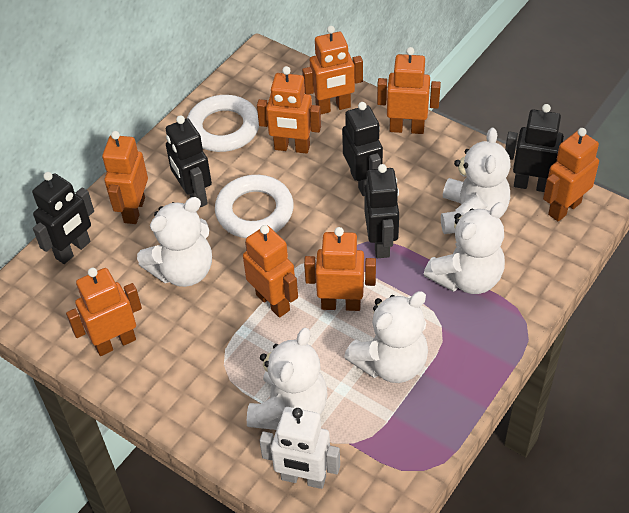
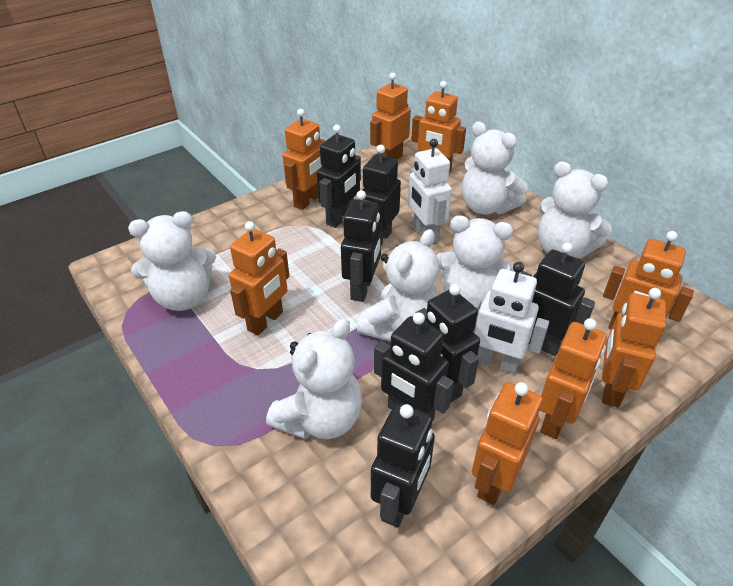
black robot: [32,172,94,264] [166,115,212,207] [342,102,383,196] [364,164,399,258] [505,104,564,192] = 5 -> [317,125,361,228] [341,190,382,302] [363,145,401,246] [371,403,435,528] [374,312,454,421] [416,284,480,402] [521,243,595,356] = 7
white ring: [187,95,259,152] [215,175,294,238] = 2 -> none = 0
white robot: [260,407,340,489] = 1 -> [408,139,452,243] [469,262,549,374] = 2
white teddy bear: [137,197,212,287] [247,328,328,430] [344,291,428,383] [424,202,505,294] [441,128,511,234] = 5 -> [128,211,216,311] [266,318,362,440] [357,229,439,342] [437,215,515,307] [462,122,528,215] [538,161,612,258] = 6

